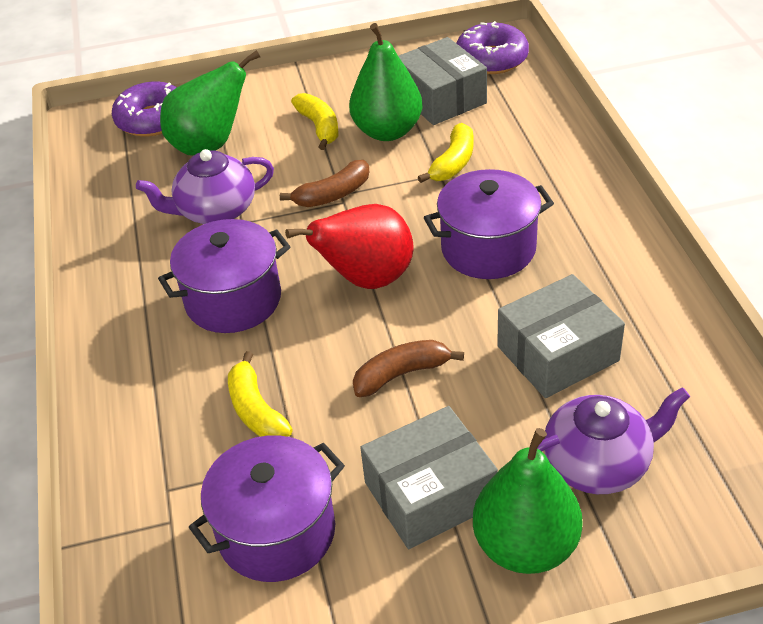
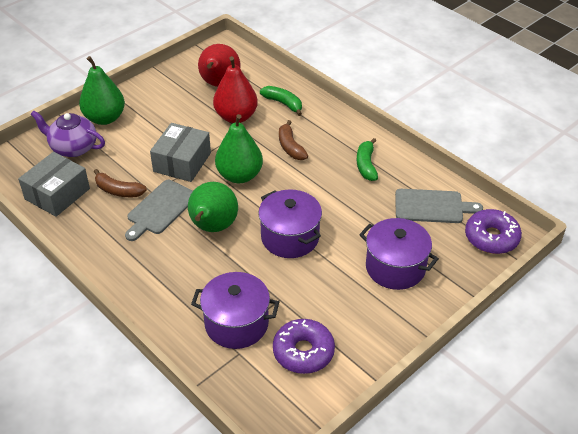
green banana: none = 0 -> [260,86,302,116] [357,138,378,181] = 2
grey box: [360,406,498,549] [398,37,487,125] [497,274,625,398] = 3 -> [18,152,90,217] [150,123,211,182] = 2
grey cutting board: none = 0 -> [125,180,193,241] [395,189,483,223] = 2
purple teapot: [136,149,274,224] [537,387,690,494] = 2 -> [30,111,105,157] = 1
red pear: [285,204,413,289] = 1 -> [198,44,241,87] [213,56,258,123] = 2
yellow banana: [228,351,293,437] [291,93,338,150] [418,123,474,183] = 3 -> none = 0

